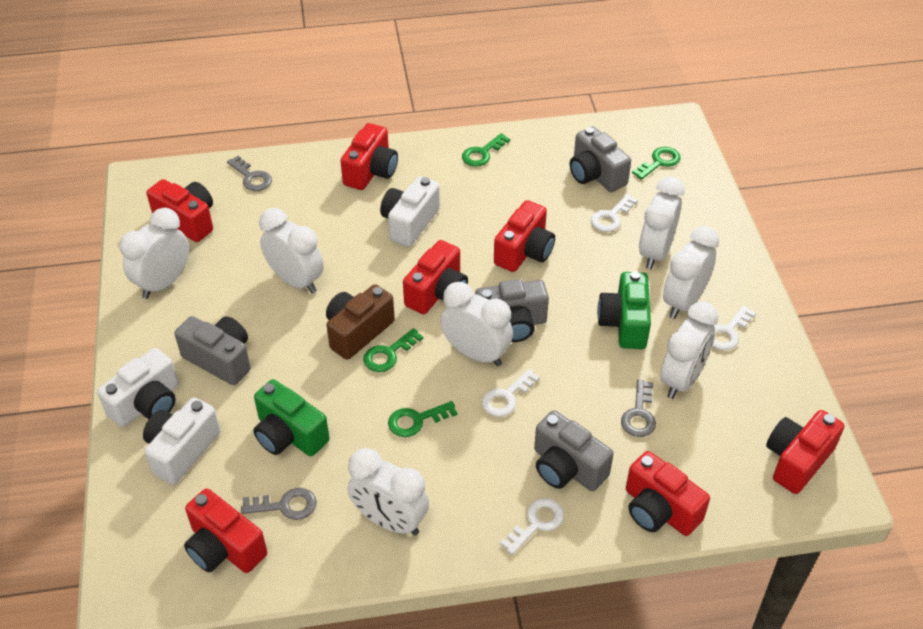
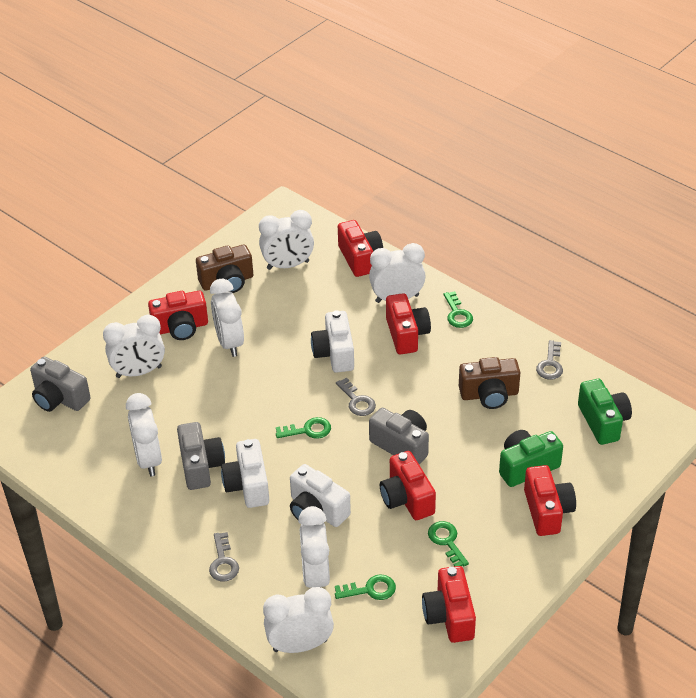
brown camera: [326,284,395,360] = 1 -> [196,244,253,293] [459,357,521,409] = 2
grey camera: [175,316,251,385] [475,279,549,342] [534,410,614,491] [570,126,631,192] = 4 -> [30,357,91,412] [177,422,225,490] [369,408,429,464] = 3
red camera: [147,179,213,242] [184,488,267,573] [341,123,398,190] [403,240,468,314] [494,200,555,272] [626,451,710,536] [766,410,844,494] = 7 -> [148,291,208,340] [338,220,383,277] [380,451,436,520] [386,293,431,354] [422,566,476,643] [524,465,576,536] = 6
white key: [482,369,540,417] [500,498,564,555] [591,194,638,232] [712,305,756,350] = 4 -> none = 0

